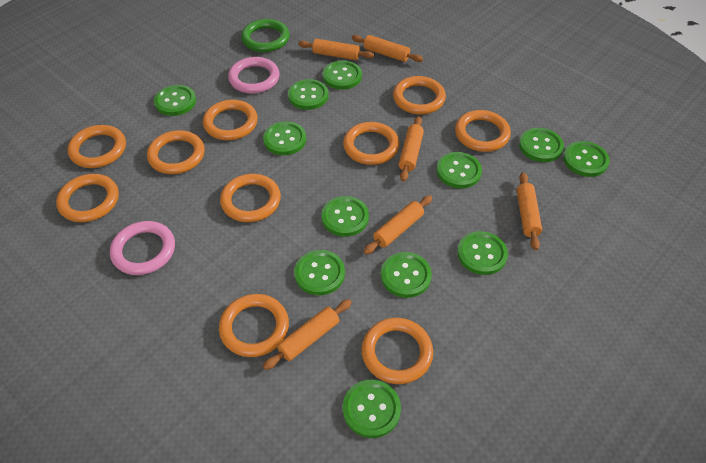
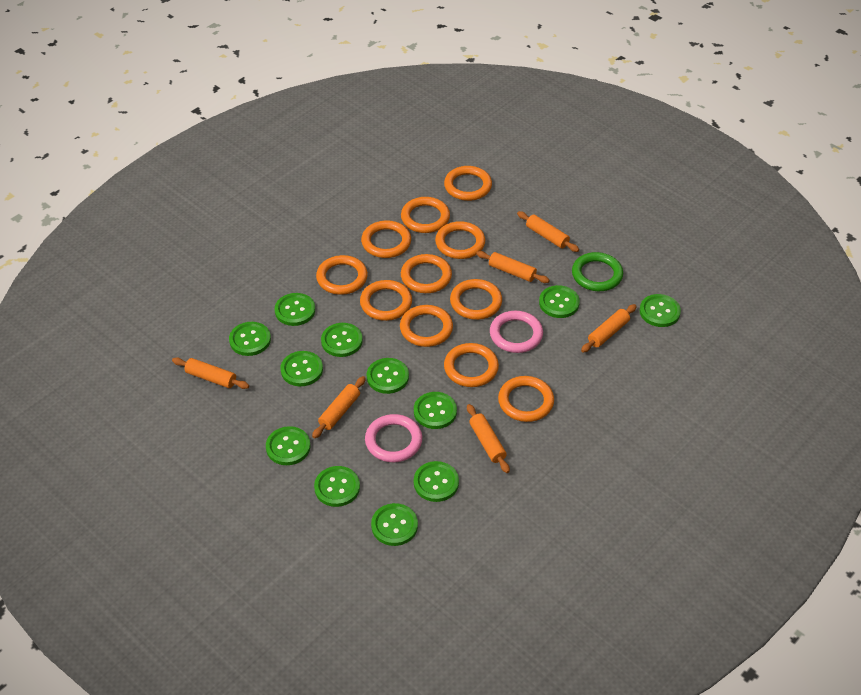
orange ring: [56,174,119,222] [68,125,126,168] [147,130,205,174] [203,100,258,140] [219,294,289,357] [220,174,281,222] [343,122,400,165] [362,318,433,384] [393,76,446,114] [455,110,511,152] = 10 -> [316,255,368,295] [360,280,412,321] [361,220,411,258] [400,305,453,347] [401,197,450,233] [401,254,452,293] [435,221,485,259] [444,166,492,201] [444,343,499,387] [450,279,502,320] [498,376,554,422] = 11

